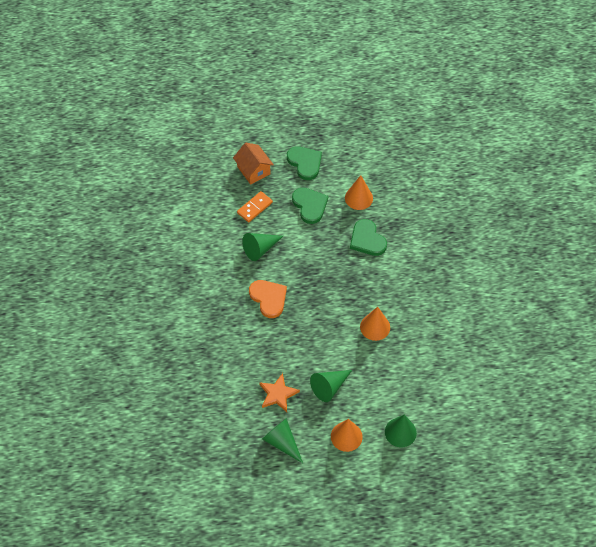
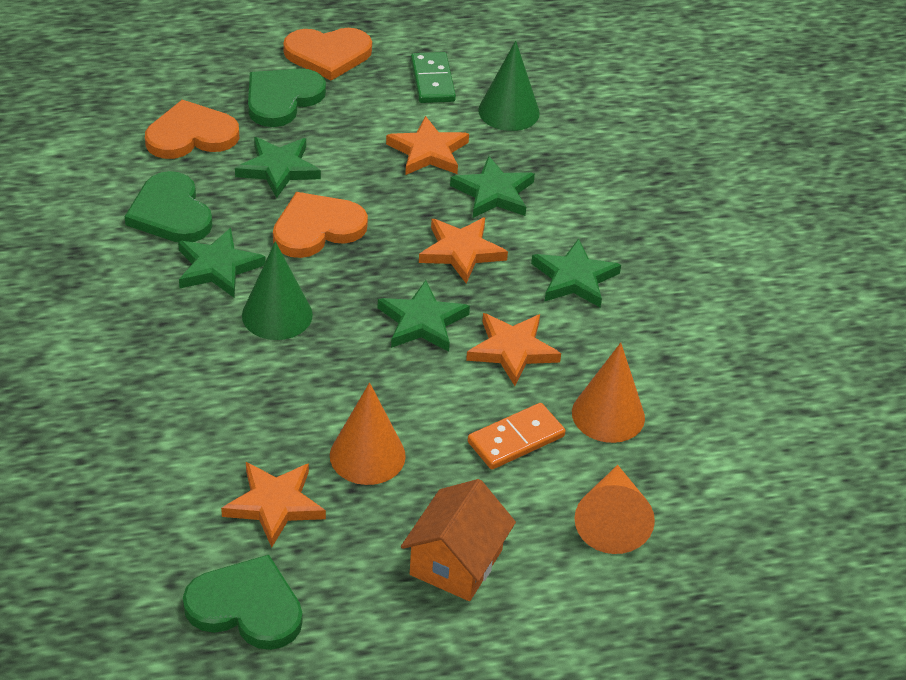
green cone: [242,233,283,261] [262,418,303,463] [310,370,352,402] [385,414,417,447] = 4 -> [242,241,313,340] [478,41,540,131] = 2
green domino: none = 0 -> [411,52,456,103] = 1
green star: none = 0 -> [178,228,266,297] [235,137,321,198] [378,280,470,352] [450,156,535,218] [531,239,621,308] = 5
orange heart: [249,280,287,318] = 1 -> [145,100,239,159] [273,192,368,258] [283,28,372,81] = 3
orange star: [259,373,300,412] = 1 -> [221,462,326,548] [386,116,469,175] [419,217,508,284] [466,313,561,386] = 4

